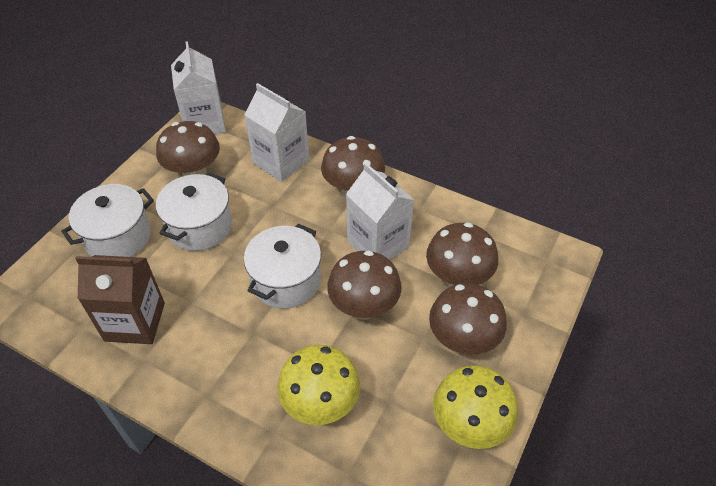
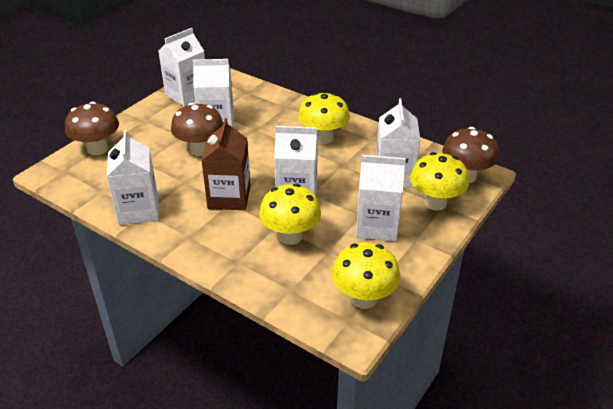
brown mushroom: [156,121,220,176] [321,136,385,198] [327,250,402,320] [426,222,498,287] [429,283,507,355] = 5 -> [65,102,119,156] [171,103,223,156] [442,127,499,183] = 3
white carton: [171,41,226,134] [244,83,309,182] [346,163,414,260] = 3 -> [106,130,159,225] [158,28,205,107] [192,59,234,127] [274,126,318,196] [356,155,406,241] [376,99,420,188] = 6
white pot: [61,184,154,257] [156,172,232,251] [244,224,321,309] = 3 -> none = 0
yellow mushroom: [277,345,360,425] [433,365,518,449] = 2 -> [259,184,321,245] [298,93,350,144] [332,242,401,309] [410,152,469,211] = 4

